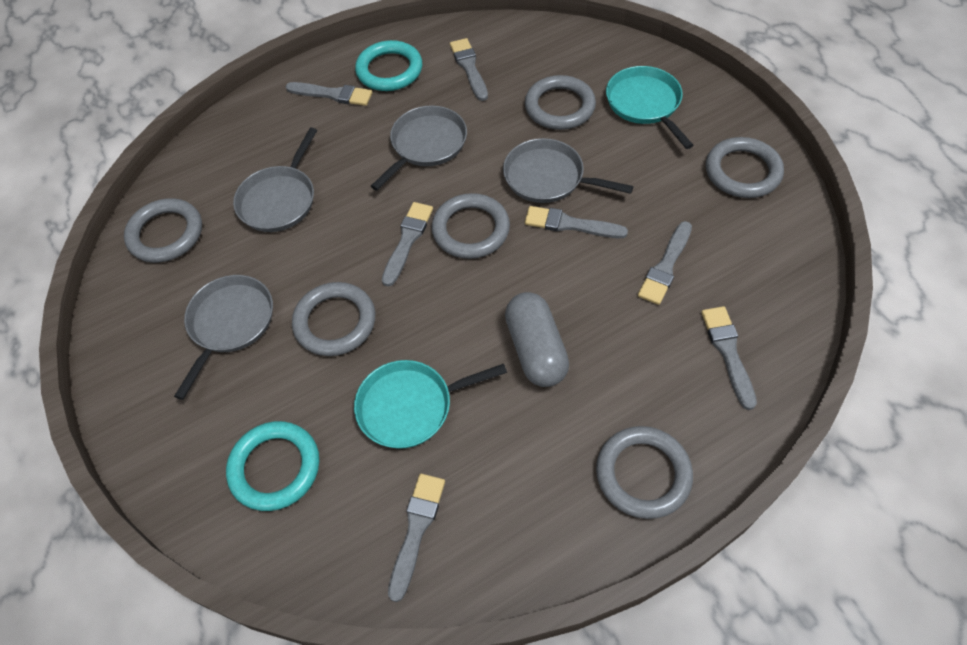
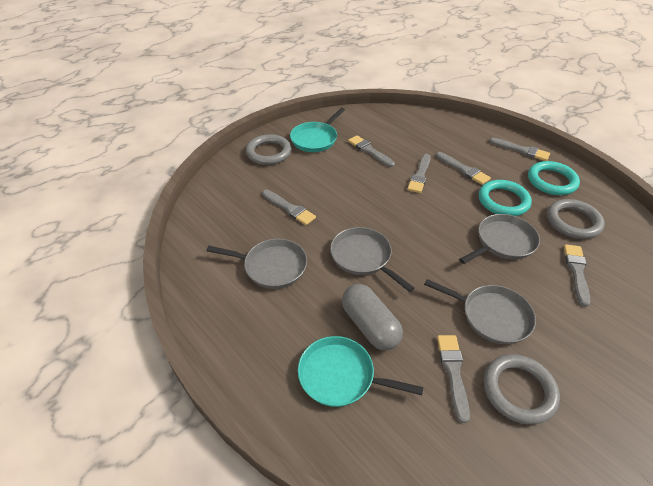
grey ring: [124,198,202,263] [292,282,375,356] [432,193,510,259] [525,75,596,130] [596,426,693,519] [706,137,784,198] = 6 -> [246,134,291,165] [484,354,560,425] [547,199,605,239] = 3

